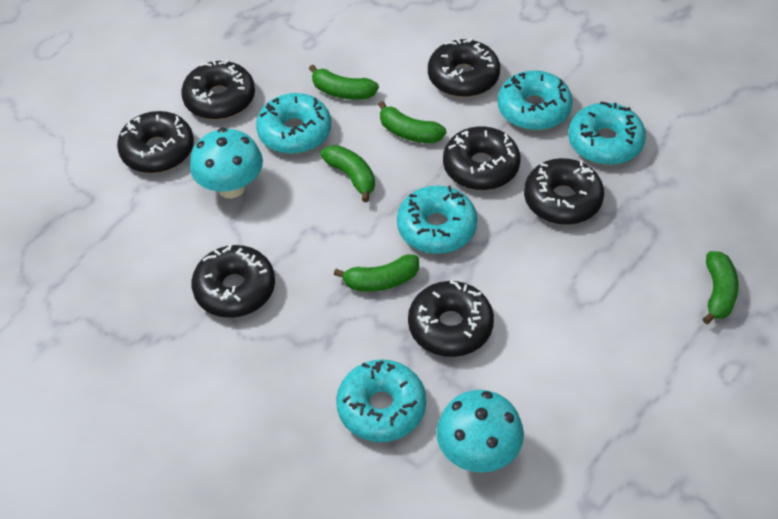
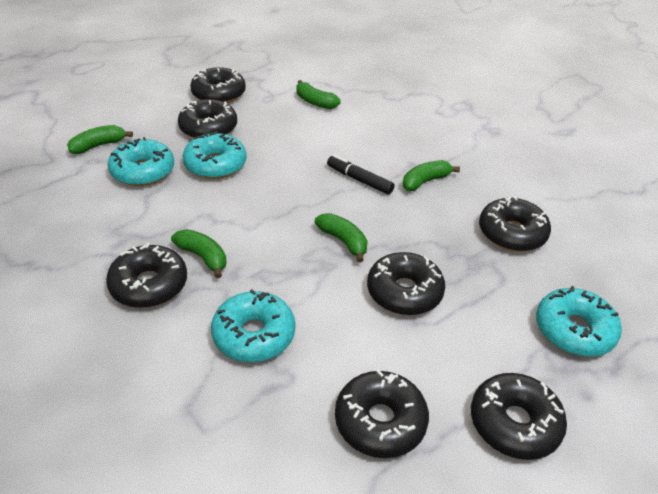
black marker: none = 0 -> [327,155,395,195] = 1
turquoise donut: [256,93,331,154] [336,359,426,442] [397,185,478,254] [498,70,573,131] [568,102,646,165] = 5 -> [108,137,174,186] [182,131,247,179] [211,289,295,362] [536,286,622,357] = 4
turquoise mushroom: [190,128,263,198] [436,390,524,473] = 2 -> none = 0

